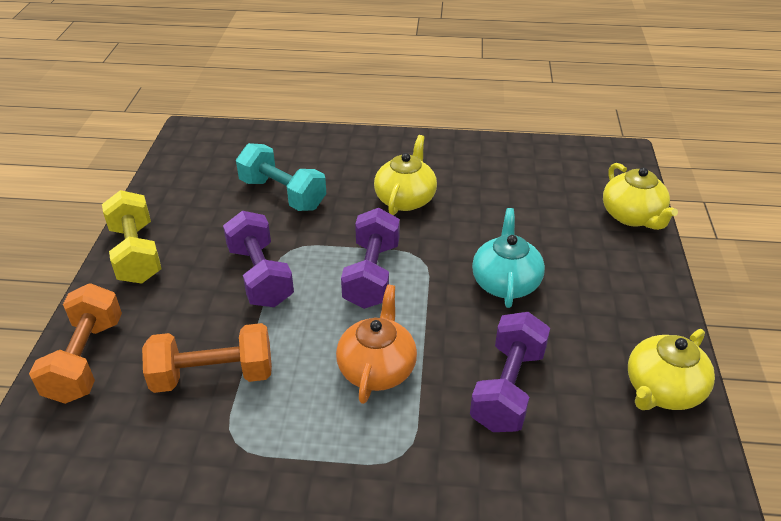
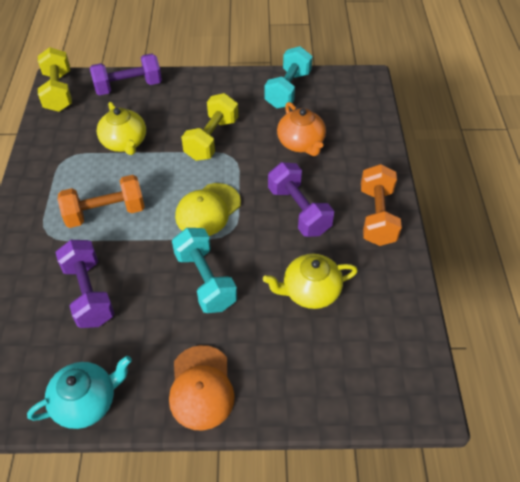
orange cap: none = 0 -> [169,345,235,431] = 1
turquoise dumbbell: [236,143,326,211] = 1 -> [172,228,237,313] [264,46,313,109] = 2
yellow cap: none = 0 -> [175,183,241,236] = 1
yellow dumbbell: [102,190,162,284] = 1 -> [38,47,72,112] [181,93,238,161] = 2
yellow teapot: [374,135,437,215] [603,163,678,230] [628,329,715,410] = 3 -> [97,102,146,155] [263,254,358,309] = 2

